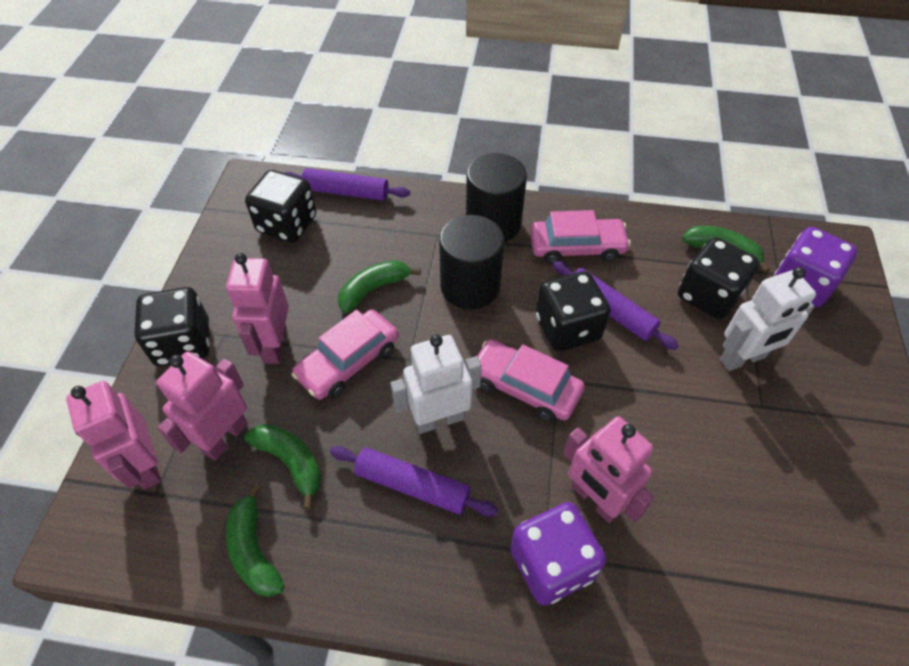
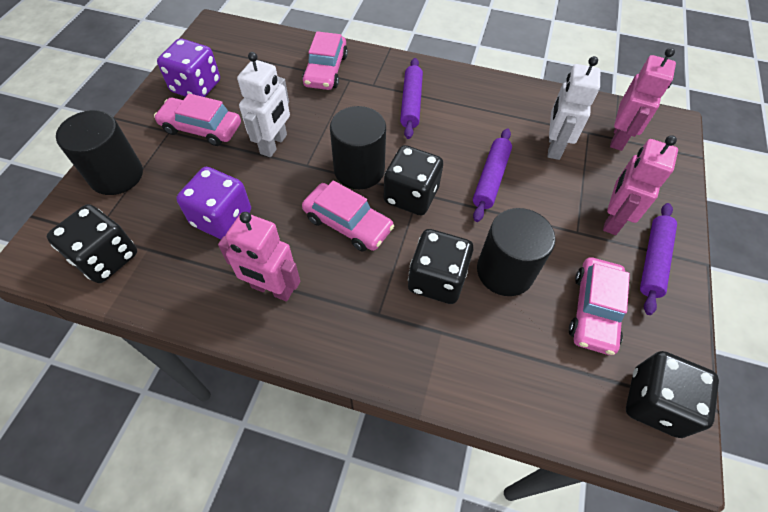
black cylinder: [439,215,504,309] [466,153,527,242] = 2 -> [56,110,143,195] [330,106,386,189] [477,208,556,296] = 3
green banana: [226,484,285,597] [244,424,321,510] [338,260,421,313] [682,226,770,273] = 4 -> none = 0
pink car: [291,309,399,400] [477,339,585,422] [530,210,631,264] = 3 -> [154,93,241,146] [302,31,348,90] [302,181,394,251] [569,257,630,355] = 4
pink robot: [66,381,162,490] [156,352,248,461] [226,253,289,364] [563,416,654,523] = 4 -> [218,212,300,301] [603,135,678,235] [610,48,676,151] = 3

